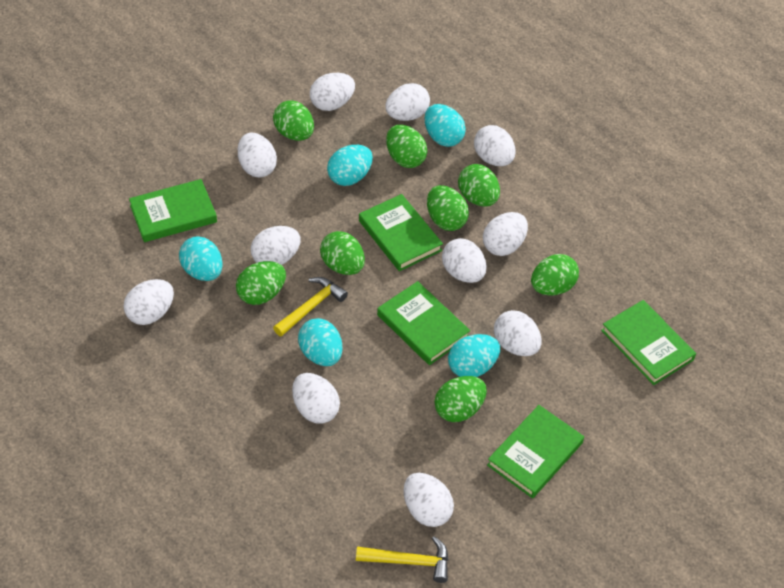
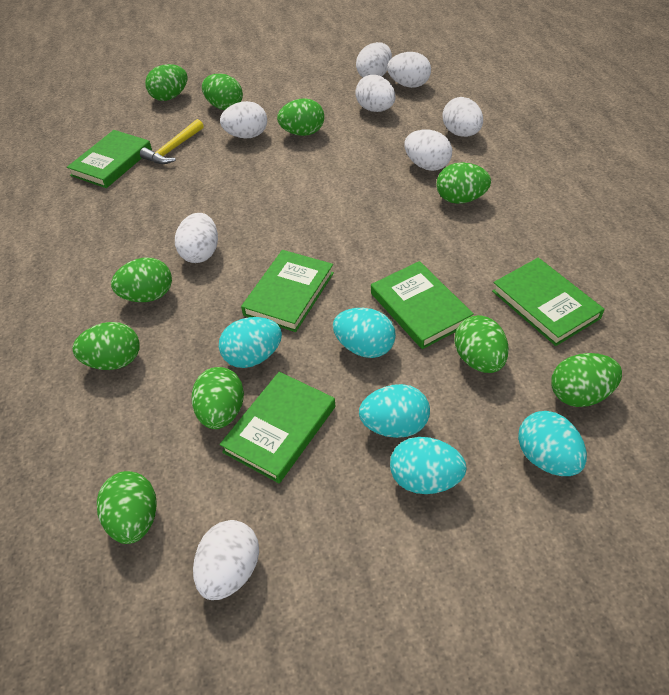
green egg: [236,261,286,305] [273,100,314,141] [320,231,365,275] [386,125,427,168] [427,185,469,231] [434,376,487,422] [458,164,500,207] [531,254,579,296] = 8 -> [73,322,140,370] [97,471,157,544] [111,258,172,302] [145,64,187,101] [191,367,244,429] [202,74,243,110] [277,98,324,136] [436,162,491,204] [455,315,509,373] [551,353,622,407] = 10
white egg: [124,279,174,325] [238,133,277,177] [251,226,301,265] [292,373,340,424] [310,73,355,111] [385,83,430,121] [403,473,454,527] [442,238,486,283] [474,125,516,166] [483,212,528,256] [494,310,542,356] = 11 -> [175,213,218,263] [193,520,259,600] [220,101,267,138] [355,75,395,112] [356,42,392,77] [387,52,431,88] [404,129,452,171] [443,97,483,137] = 8
yellow hammer: [273,277,348,337] [356,536,449,583] = 2 -> [140,119,204,164] = 1

